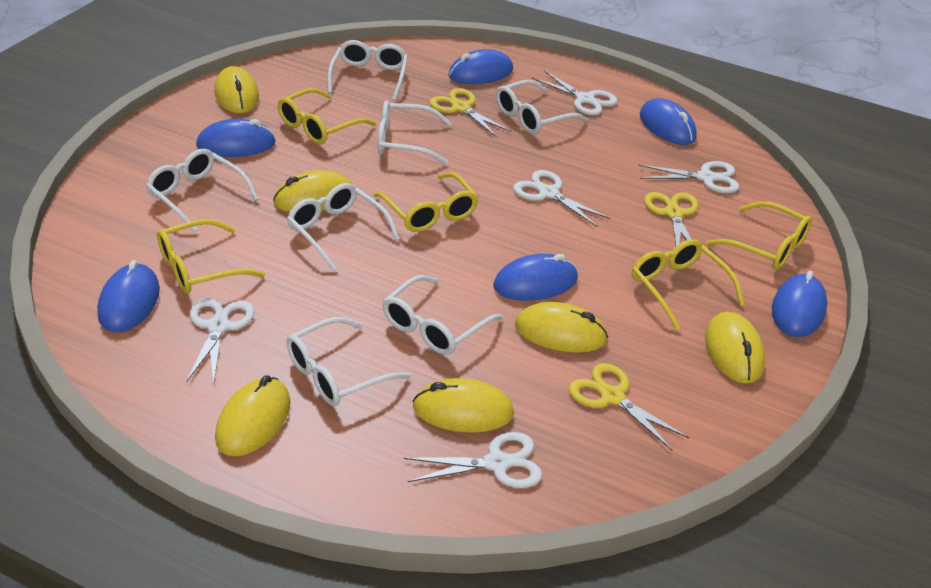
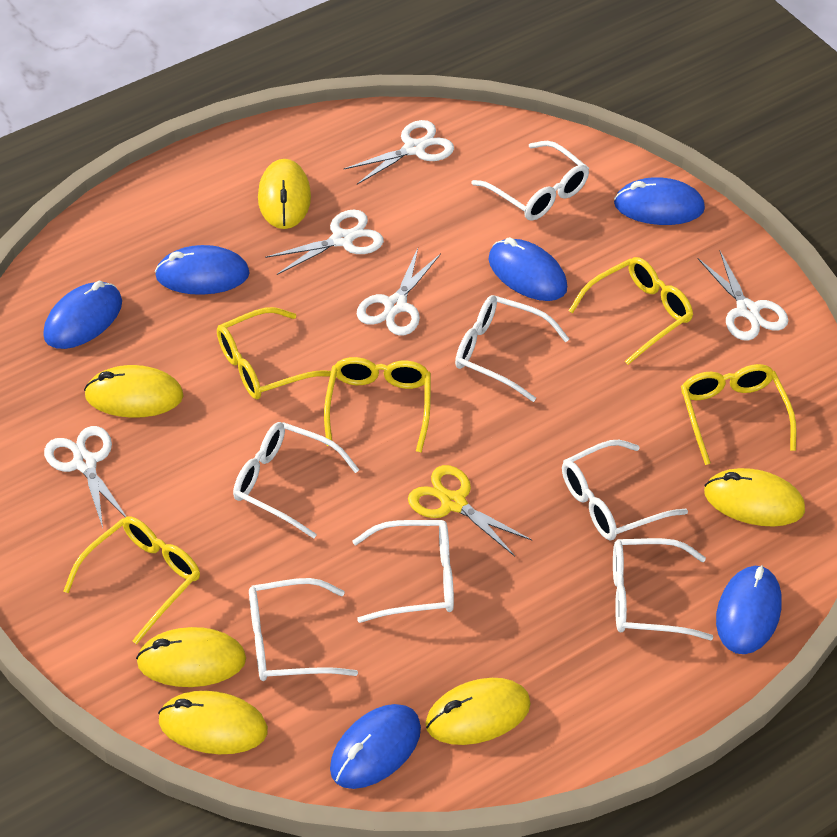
yellow scissors: [429,88,511,137] [569,363,689,450] [644,192,700,257] = 3 -> [408,465,532,556] = 1

